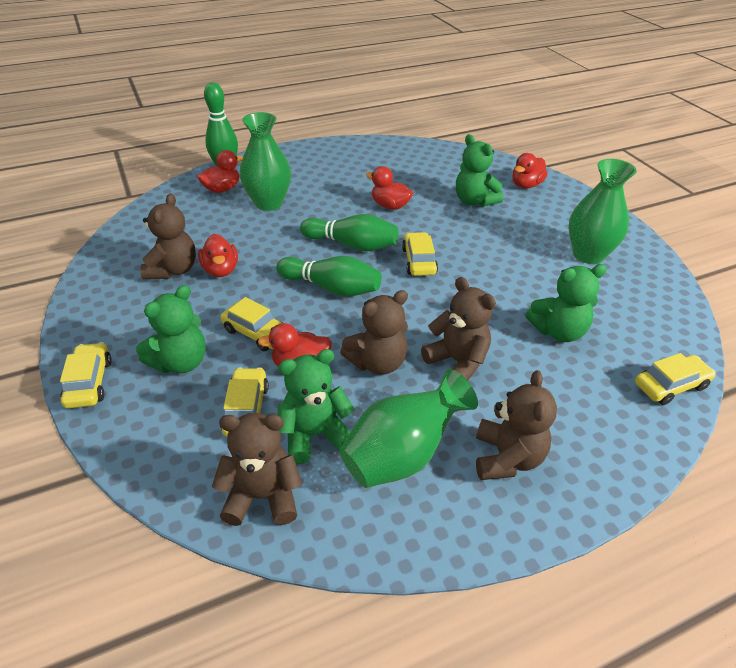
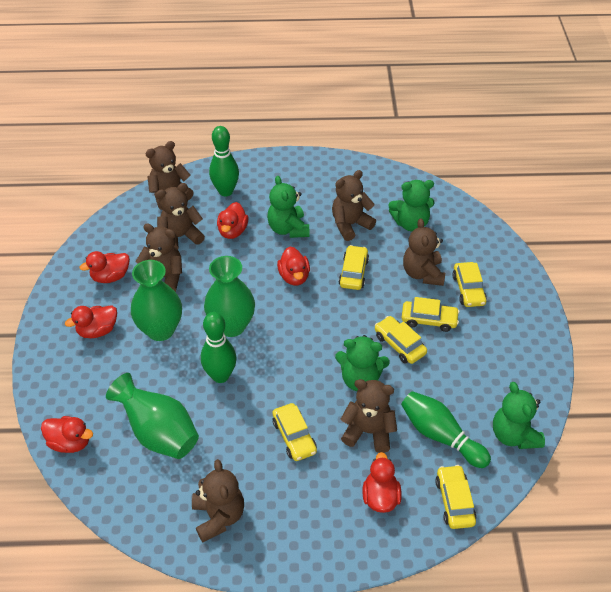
brown teddy bear: [140,193,196,280] [212,413,302,526] [340,290,408,375] [421,277,496,381] [476,370,557,480] = 5 -> [136,224,182,292] [146,141,194,210] [156,183,205,249] [192,459,244,542] [332,170,376,241] [341,379,397,453] [403,218,445,286] = 7
red duck: [197,150,243,193] [198,234,238,277] [258,323,332,366] [366,166,413,210] [512,153,548,188] = 5 -> [41,416,93,453] [65,305,117,338] [79,251,130,283] [217,202,248,239] [277,247,310,285] [362,452,402,513] = 6
yellow car: [60,342,112,408] [220,297,283,351] [221,367,269,436] [402,232,438,276] [635,353,716,405] = 5 -> [272,403,317,461] [339,245,369,290] [375,316,427,364] [402,297,459,332] [435,465,477,529] [452,262,487,307] = 6

